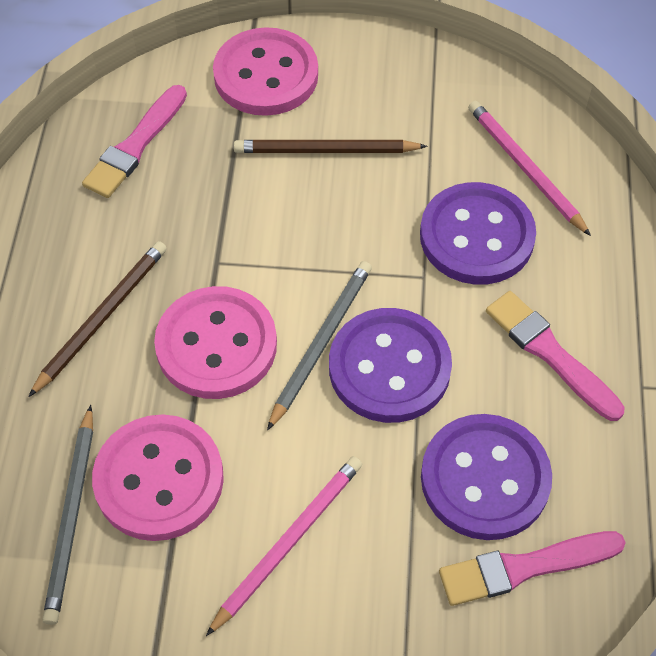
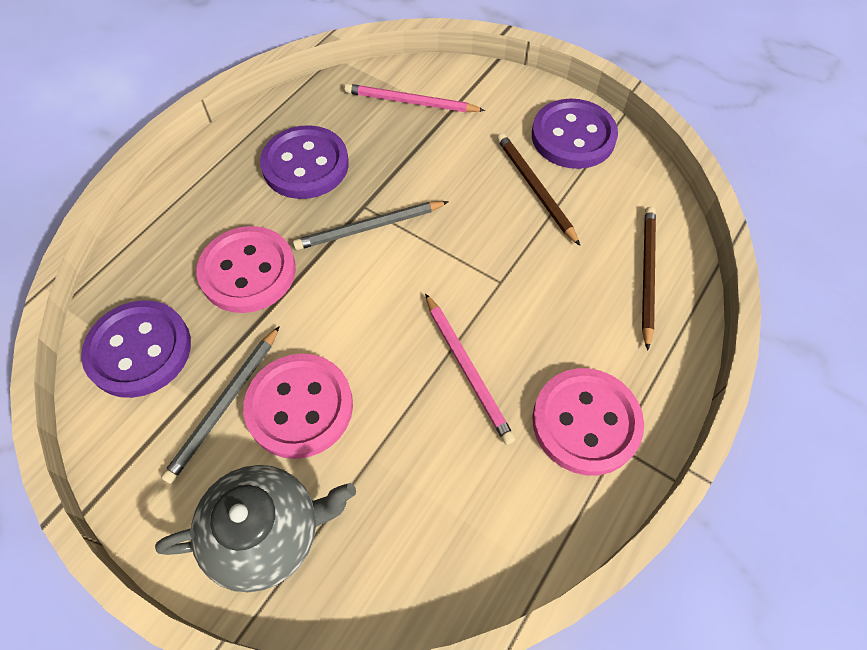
grey teapot: none = 0 -> [155,465,356,592] = 1
pink brush: [82,85,187,198] [439,531,626,606] [486,291,625,421] = 3 -> none = 0

